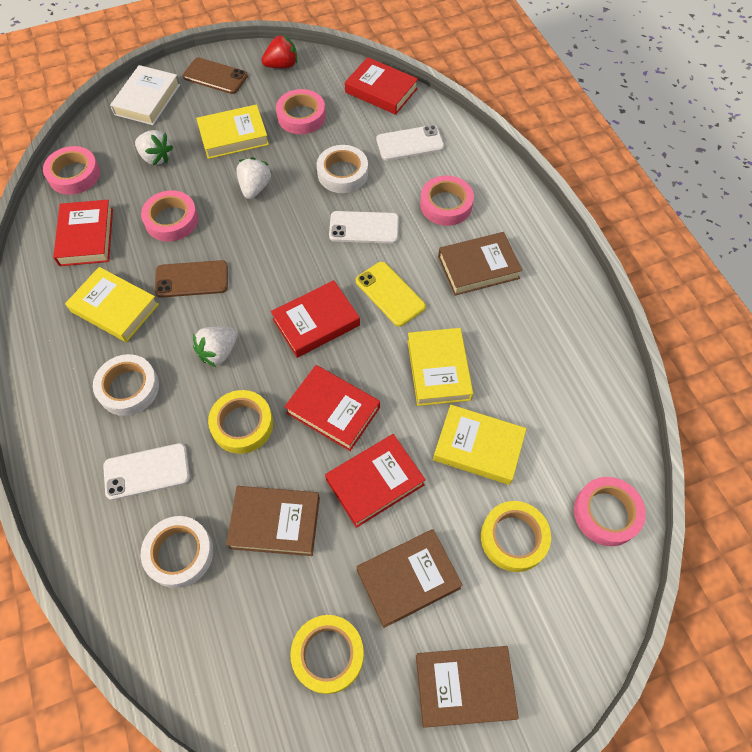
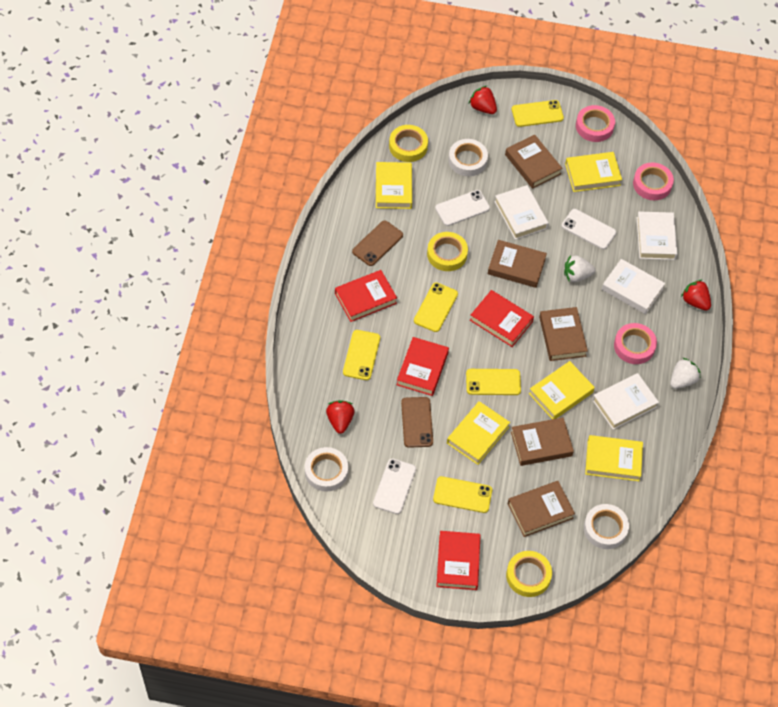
brown book: [226,486,320,556] [357,529,463,628] [416,646,519,728] [438,232,522,296] = 4 -> [488,240,547,288] [505,135,562,189] [508,481,575,537] [511,418,574,466] [539,307,588,361] = 5
pink tape: [43,146,100,195] [141,190,198,242] [276,89,326,134] [420,175,474,226] [574,477,646,546] = 5 -> [576,105,615,142] [614,323,657,364] [633,162,674,200] = 3
red book: [53,200,113,266] [271,280,360,358] [284,365,380,451] [325,434,426,528] [345,57,418,115] = 5 -> [335,270,397,322] [397,337,449,396] [436,531,481,590] [470,290,534,347] = 4
red strawberry: [261,34,297,68] = 1 -> [326,400,355,434] [469,86,497,114] [681,280,711,311] = 3
white book: [110,65,180,125] = 1 -> [494,185,549,240] [592,373,659,430] [602,259,665,314] [636,212,677,260] = 4
white strawberry: [135,130,173,165] [193,327,238,367] [236,157,271,199] = 3 -> [564,255,595,282] [670,358,701,389] = 2
yellow book: [65,267,159,342] [196,104,269,159] [407,328,473,406] [433,405,527,485] = 4 -> [376,162,412,209] [447,401,510,465] [529,361,595,419] [565,152,622,192] [585,435,643,481] = 5
yellow phone: [356,262,426,327] = 1 -> [343,330,380,380] [414,282,458,332] [433,476,492,513] [466,369,521,395] [512,100,564,127] = 5

